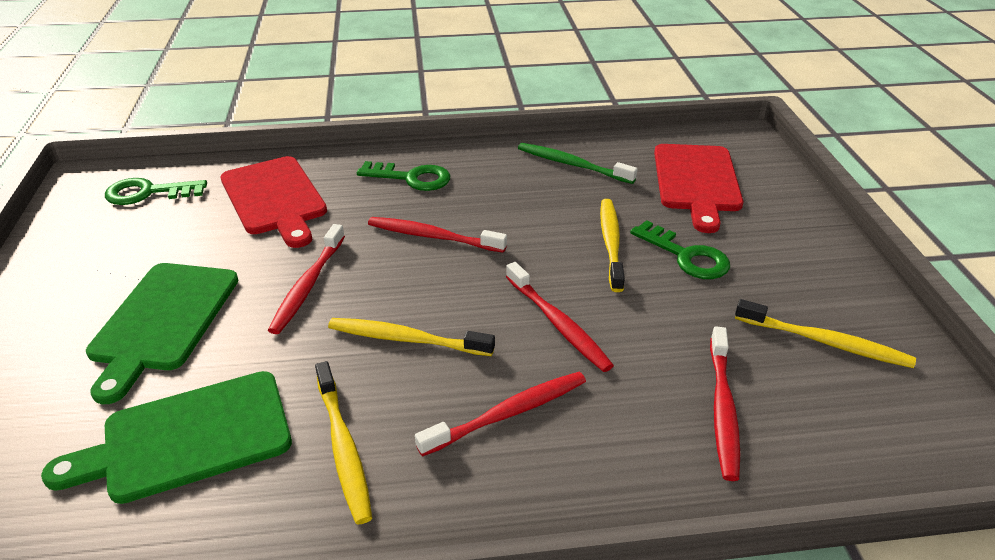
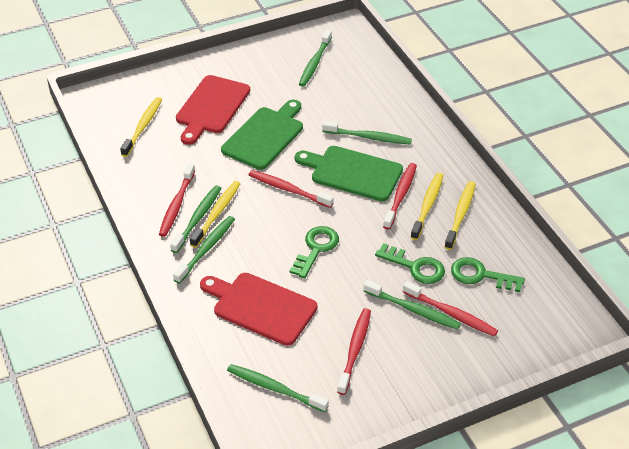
green toothbrush: [518,143,638,184] = 1 -> [170,185,221,253] [173,216,235,284] [227,364,329,412] [299,30,332,87] [322,121,412,145] [364,280,461,330] = 6

